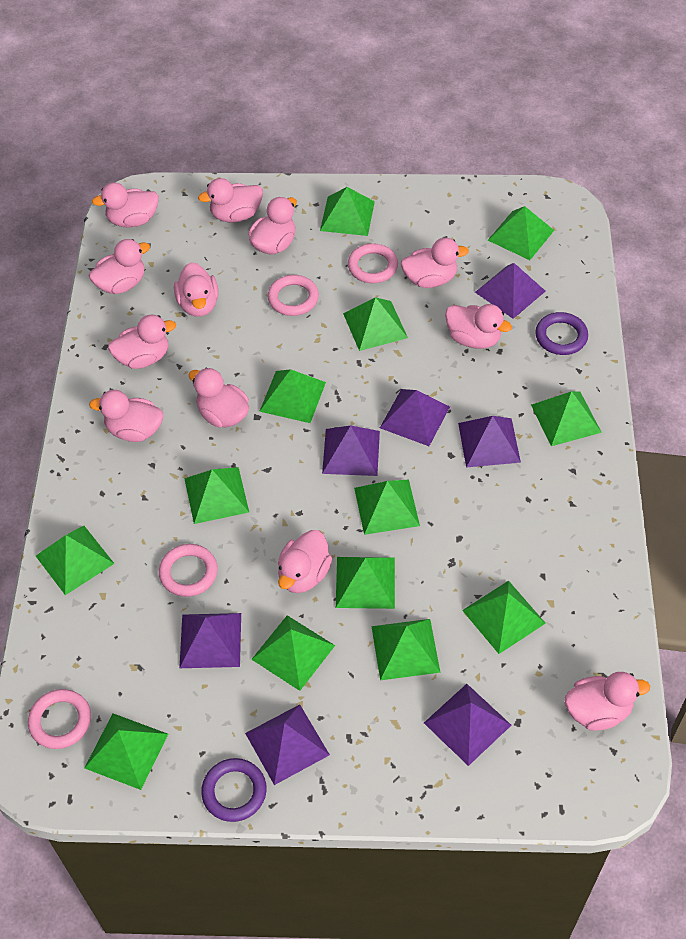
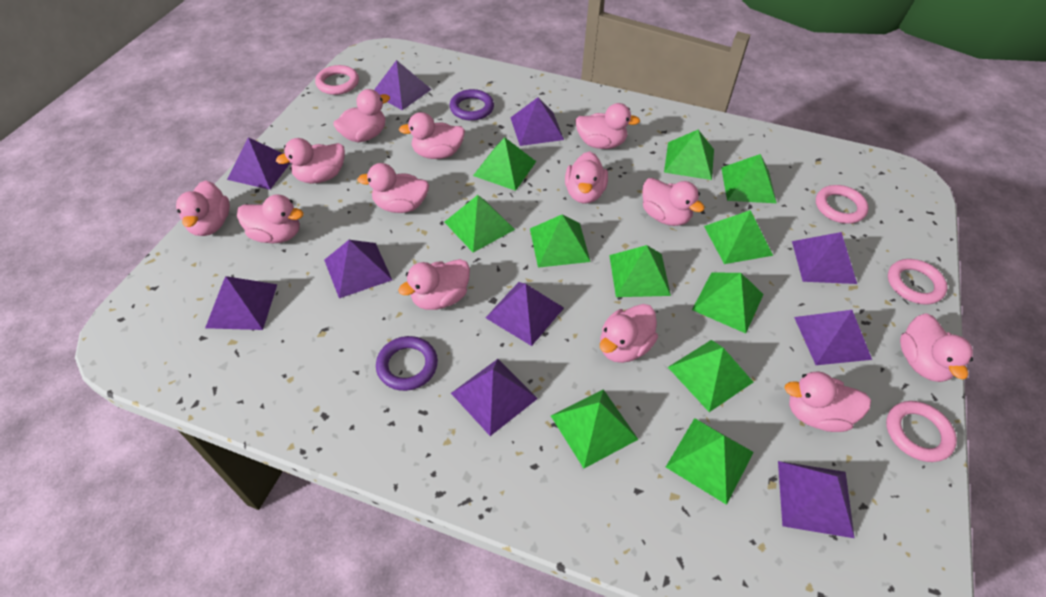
green pyramid: [36,526,114,595] [85,713,168,790] [184,467,249,524] [251,615,335,691] [259,369,326,423] [320,187,375,236] [336,557,395,609] [343,297,408,351] [354,480,420,535] [371,619,440,680] [462,581,546,654] [488,206,554,260] [531,391,602,446] = 13 -> [445,195,515,253] [473,137,536,191] [530,214,590,268] [551,389,639,468] [609,245,671,297] [664,130,714,180] [666,418,754,505] [668,340,753,412] [692,273,764,334] [704,210,773,264] [721,154,776,203] = 11
pink duck: [89,239,150,294] [89,390,163,442] [92,183,159,228] [108,315,176,369] [174,262,219,317] [188,368,249,428] [198,178,263,222] [248,197,297,254] [278,530,332,593] [401,238,469,288] [445,304,512,349] [565,672,650,731] = 12 -> [176,180,230,236] [237,194,304,243] [276,138,345,184] [333,89,390,142] [357,163,429,213] [398,259,470,310] [399,112,465,159] [565,151,608,204] [575,103,640,149] [600,304,658,363] [642,178,705,226] [785,371,871,432] [900,313,973,382] = 13
purple pyramid: [179,613,241,668] [245,705,330,785] [322,426,380,476] [380,389,450,446] [424,684,511,766] [458,416,521,468] [475,263,546,319] = 7 -> [205,276,277,330] [227,137,290,190] [324,240,392,298] [374,60,432,110] [451,359,538,436] [486,282,564,346] [510,97,564,146] [778,461,854,538] [792,232,857,284] [794,310,872,365] = 10

